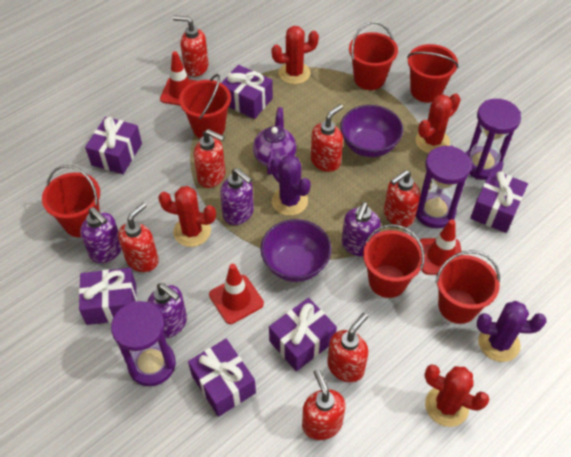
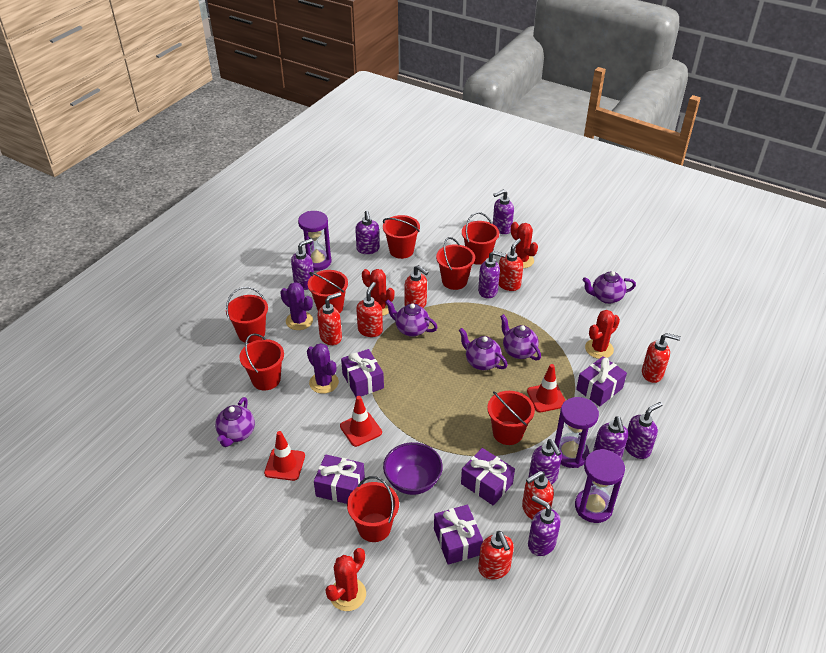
purple bowl: [261,219,332,282] [340,105,403,157] = 2 -> [383,442,443,495] = 1
purple gift: [79,268,137,325] [85,117,142,174] [188,339,256,417] [221,65,273,119] [269,298,337,371] [470,170,528,233] = 6 -> [314,454,365,504] [341,349,384,397] [434,505,483,565] [461,448,515,506] [576,356,627,406] = 5
purple soap dispenser: [80,207,122,263] [147,283,187,338] [220,168,254,225] [342,202,381,256] = 4 -> [291,239,314,290] [355,211,380,254] [478,251,506,299] [493,189,514,234] [528,495,561,556] [529,439,562,484] [593,416,628,458] [625,402,662,459] = 8
purple teapot: [253,107,297,175] = 1 -> [215,397,255,447] [385,299,438,337] [459,328,508,370] [500,314,541,361] [583,271,636,304] = 5
red bucket: [42,165,100,237] [179,74,231,139] [349,22,398,90] [363,224,425,298] [407,44,459,103] [435,250,500,324] = 6 -> [226,287,268,343] [239,333,284,390] [308,270,348,314] [347,476,399,542] [383,215,420,259] [436,237,475,290] [462,212,499,265] [487,391,535,445] = 8

